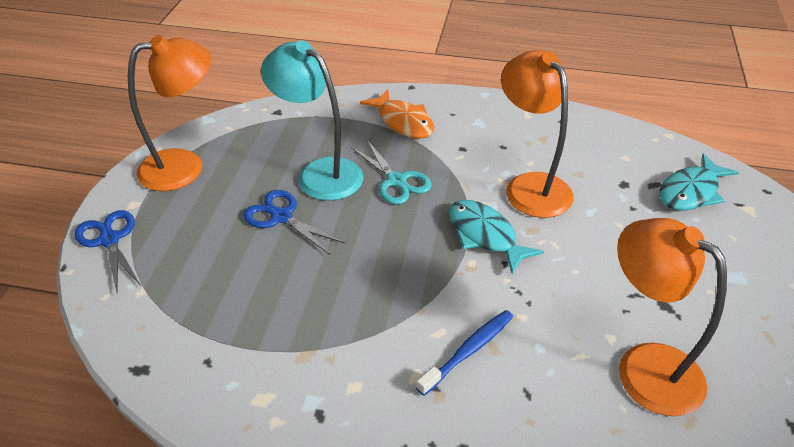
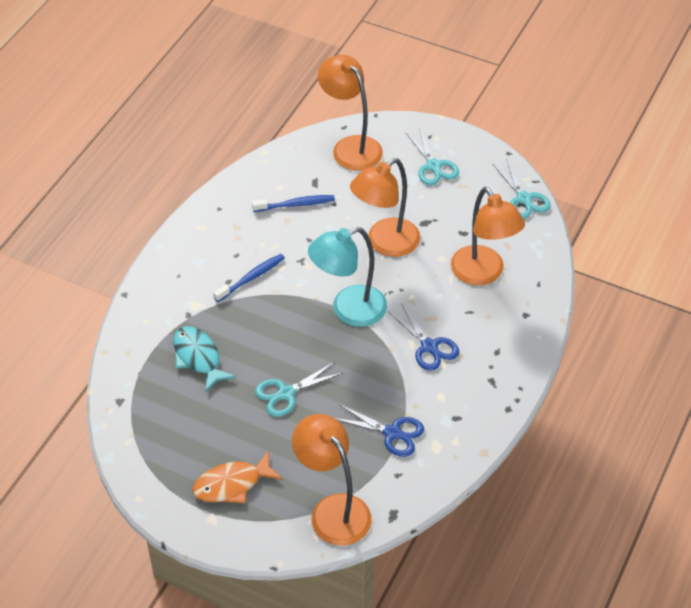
blue toothbrush: [416,310,513,396] = 1 -> [213,254,285,302] [252,195,335,212] = 2
orange lamp: [128,35,211,191] [501,50,573,218] [617,218,727,416] = 3 -> [292,414,372,546] [318,55,383,171] [350,158,420,257] [451,187,525,286] = 4
turquoise fish: [449,200,544,274] [659,153,739,211] = 2 -> [173,326,236,392] = 1
turquoise scissors: [351,139,432,205] = 1 -> [255,362,343,417] [405,128,459,185] [493,159,551,219] = 3

